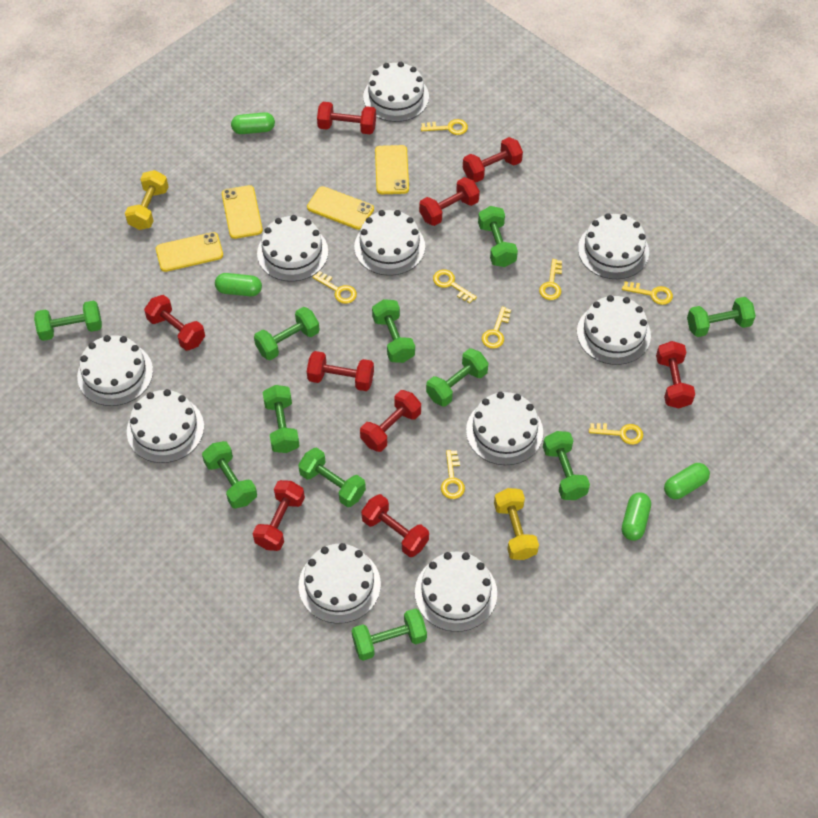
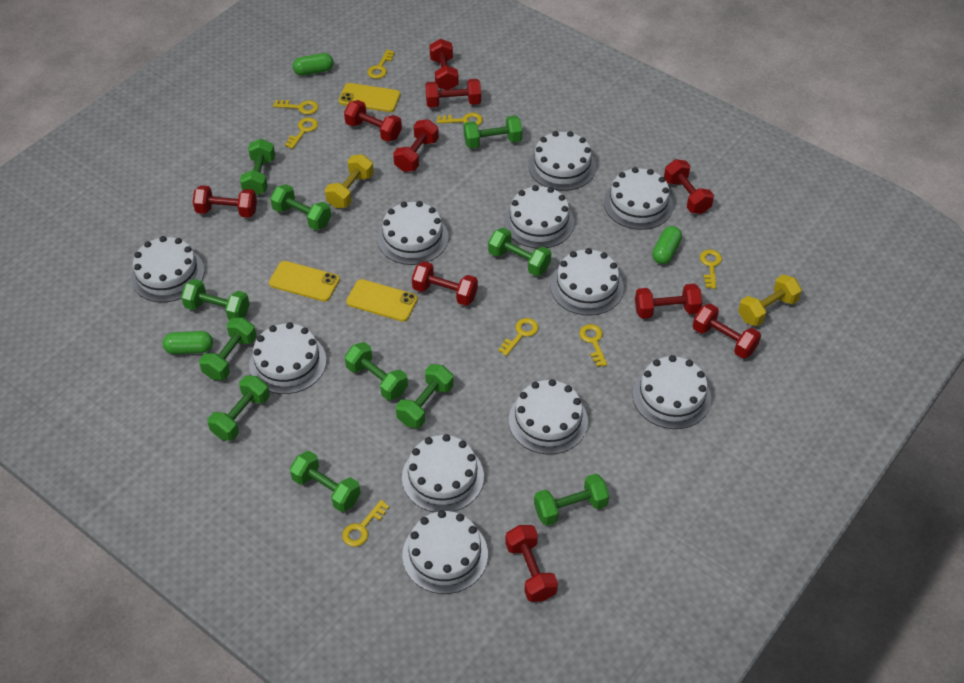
green capsule: [215,273,262,296] [231,112,275,134] [622,492,651,541] [664,463,710,499] = 4 -> [163,331,213,354] [292,53,334,76] [652,226,682,264] = 3
red dumbbell: [144,295,205,351] [253,480,305,551] [307,351,374,391] [317,102,376,134] [360,390,421,452] [361,494,429,557] [419,177,480,226] [463,137,523,182] [656,341,695,408] = 9 -> [193,185,257,218] [344,100,402,142] [393,119,439,172] [412,261,478,306] [425,79,481,108] [429,39,459,90] [505,525,558,602] [635,284,702,319] [664,159,714,214] [693,303,761,359] = 10
white cake: [77,335,153,406] [127,389,204,463] [257,215,328,282] [299,543,381,624] [354,210,425,276] [363,62,429,122] [415,552,497,632] [466,392,543,465] [577,295,651,365] [578,213,649,279] = 10 -> [131,236,205,302] [249,322,327,394] [377,201,448,265] [402,434,484,512] [402,510,488,594] [504,185,574,249] [509,379,588,454] [528,131,596,191] [551,248,624,315] [604,167,673,230] [633,355,711,429] = 11
yellow phone: [156,232,223,272] [222,185,263,239] [307,186,374,230] [375,145,409,194] = 4 -> [269,261,340,302] [339,83,400,112] [346,279,418,322] = 3

